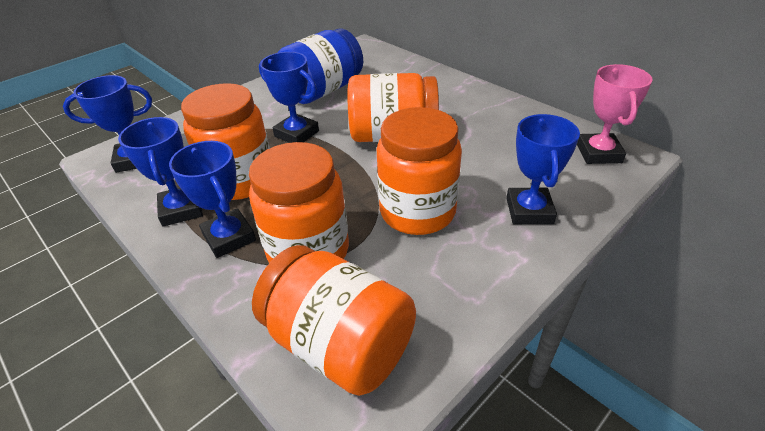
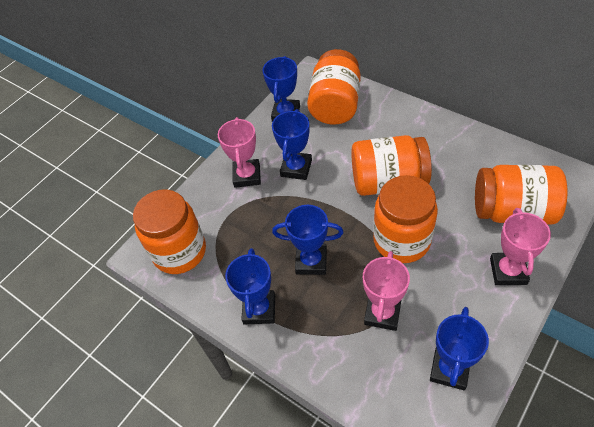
blue jar: [277,28,363,104] = 1 -> none = 0
pink trophy: [577,64,653,164] = 1 -> [218,117,261,188] [363,251,410,331] [490,208,551,285] = 3

